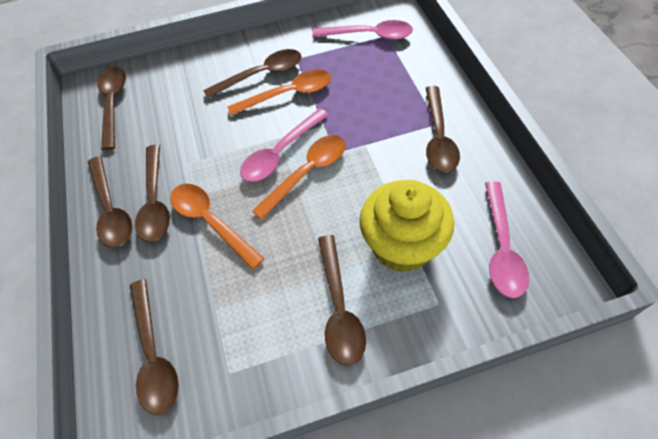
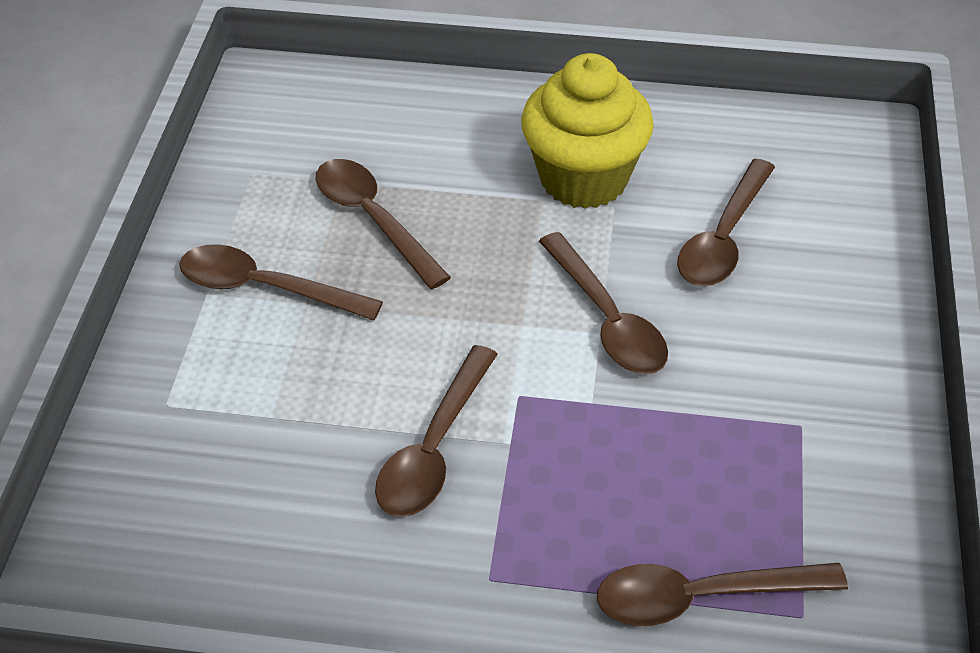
brown spoon: [88,156,133,248] [97,67,126,150] [130,279,179,415] [135,145,170,242] [203,49,302,99] [318,235,366,365] [426,86,460,173] = 7 -> [179,244,383,320] [316,159,451,289] [375,345,498,517] [539,232,668,374] [597,563,848,626] [677,159,775,286] = 6
orange spoon: [170,184,265,270] [227,69,331,116] [252,135,346,220] = 3 -> none = 0
pink spoon: [240,108,329,182] [313,20,413,40] [485,181,529,298] = 3 -> none = 0

